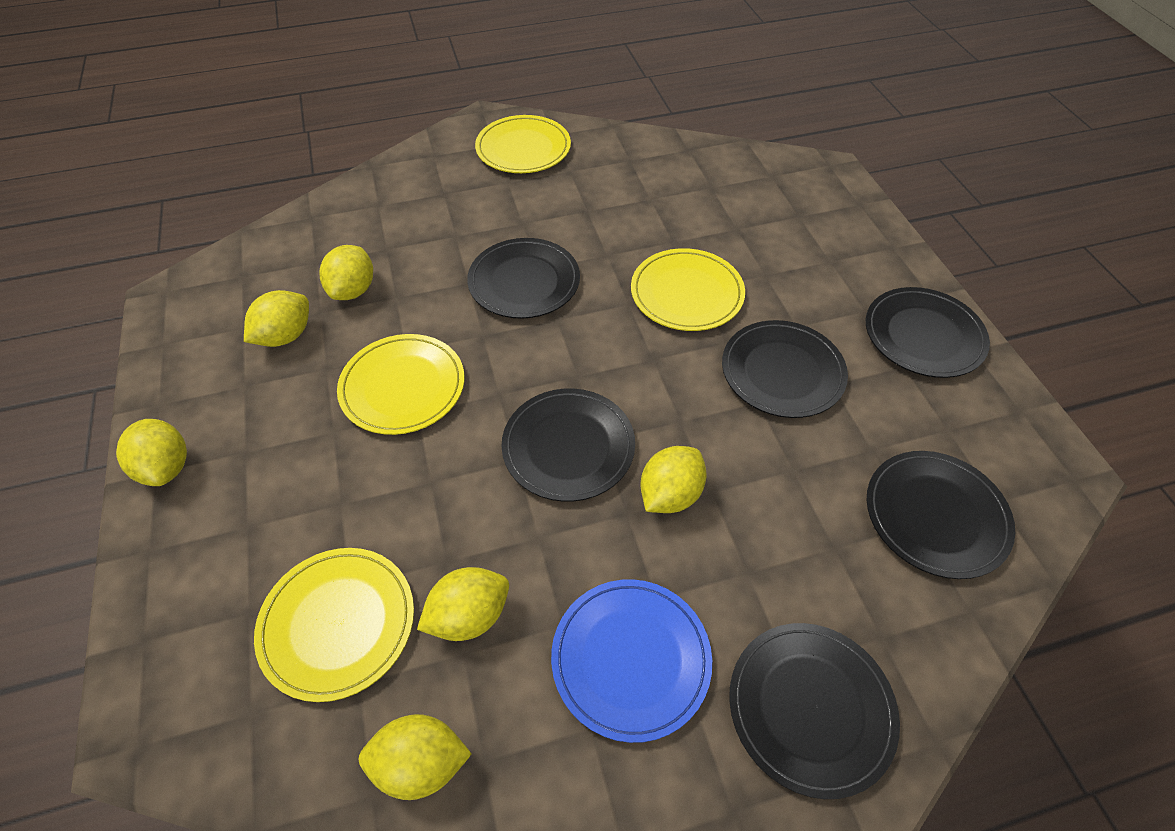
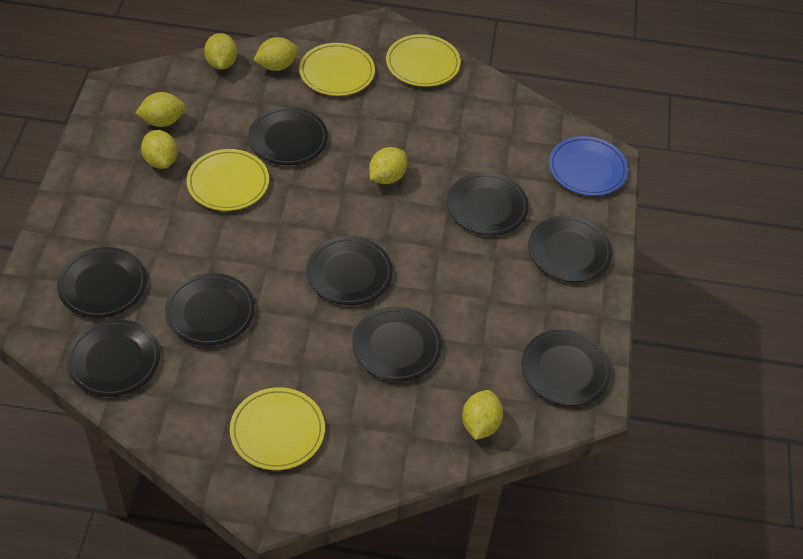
black plate: [467,238,580,319] [501,388,635,502] [722,320,848,418] [729,623,900,799] [866,287,990,378] [867,451,1015,579] = 6 -> [57,247,147,318] [66,319,160,397] [165,273,255,346] [248,107,328,165] [306,236,393,305] [352,306,442,382] [447,172,529,235] [521,329,612,406] [528,216,612,282] = 9

